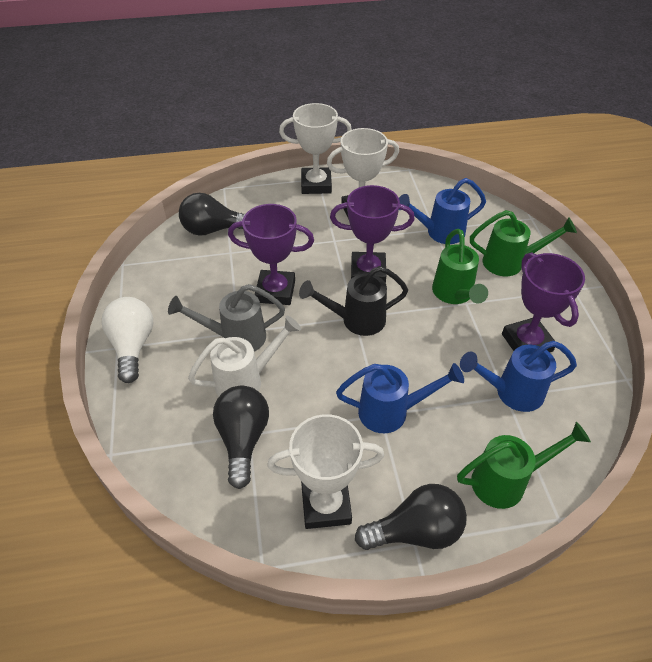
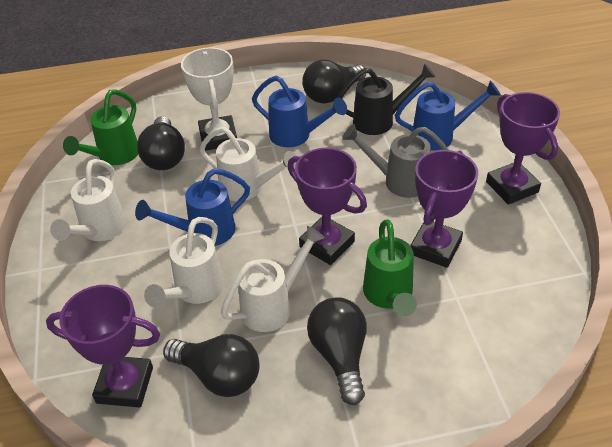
black light bulb: [179,193,245,236] [213,386,269,489] [355,484,467,550] = 3 -> [137,116,185,170] [163,334,260,397] [302,59,366,103] [307,297,367,405] = 4
green watering can: [432,229,488,304] [457,422,591,509] [470,210,577,277] = 3 -> [63,89,138,165] [363,220,417,316] = 2
purple trophy: [228,204,314,305] [330,185,415,283] [502,252,585,352] = 3 -> [46,285,160,408] [287,148,367,265] [410,150,478,268] [486,92,560,205] = 4
white light bulb: [102,297,153,383] = 1 -> none = 0
white trophy: [267,414,384,529] [279,103,352,194] [327,128,399,219] = 3 -> [181,47,237,151] = 1
white watering can: [188,315,301,397] = 1 -> [50,159,126,241] [144,217,224,308] [199,127,297,201] [221,226,325,332] = 4

